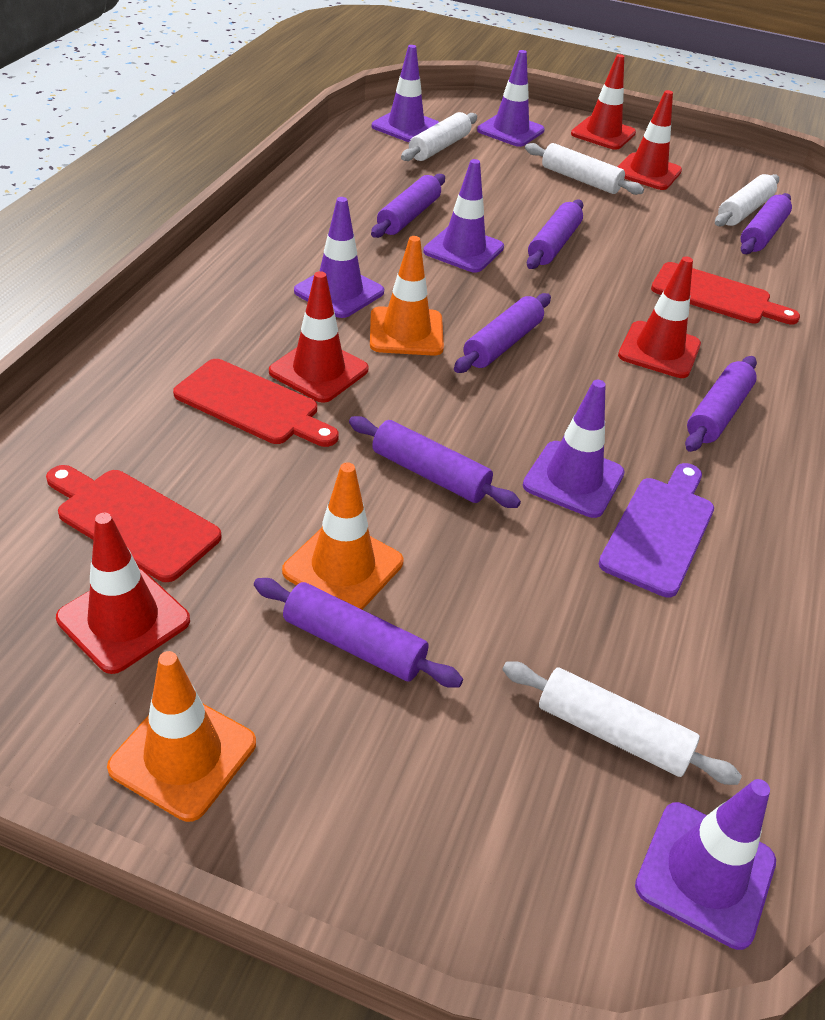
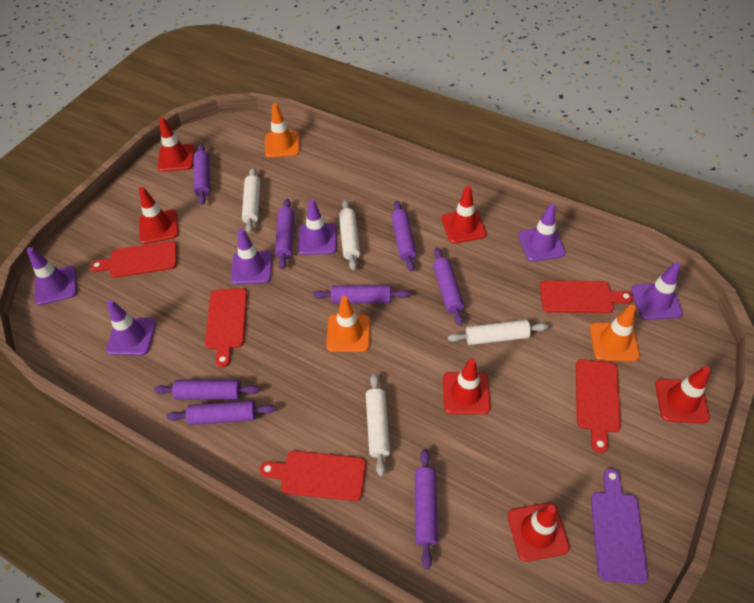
purple rolling pin: [254,578,463,688] [349,416,521,508] [371,174,445,238] [454,293,551,373] [527,199,583,269] [685,356,757,452] [741,193,792,254] = 7 -> [154,380,260,399] [167,400,276,425] [194,144,210,205] [275,198,294,269] [313,285,410,303] [391,201,417,272] [415,449,438,569] [433,248,464,326] = 8
red cutting board: [46,465,222,582] [173,359,339,447] [651,262,800,324] = 3 -> [90,241,177,278] [205,288,247,368] [260,451,366,501] [540,280,633,313] [576,359,621,453] = 5
red traffic cone: [56,513,190,674] [269,271,369,403] [571,54,636,150] [618,90,682,190] [618,256,701,378] = 5 -> [139,187,179,244] [157,117,195,172] [441,186,487,244] [443,358,491,414] [507,502,570,562] [655,366,711,424] = 6

